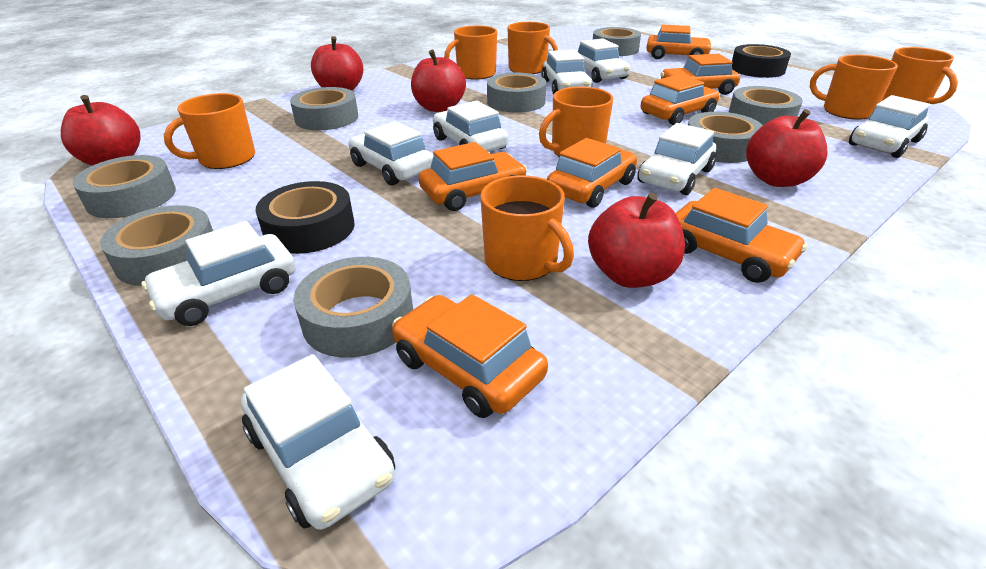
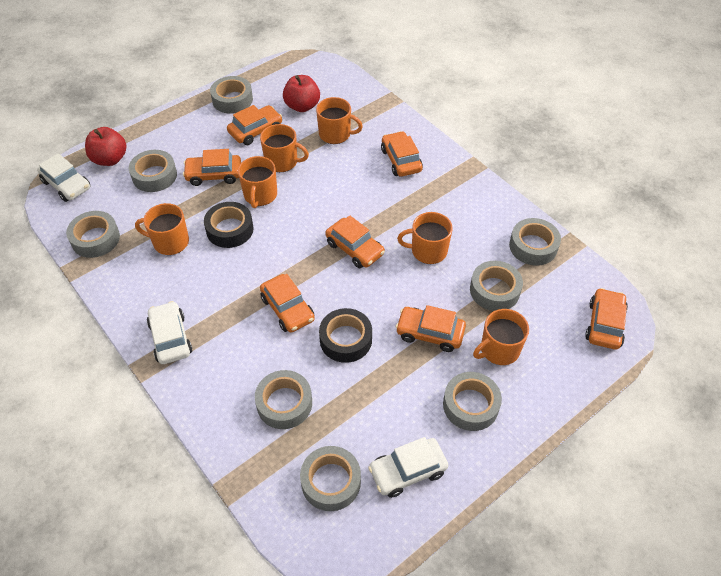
orange mug: [164,93,255,169] [444,25,497,80] [480,175,574,281] [508,22,558,74] [539,87,614,157] [810,54,898,120] [882,47,958,104] = 7 -> [135,203,189,255] [238,156,277,208] [260,124,309,172] [316,97,363,144] [397,212,453,264] [473,309,529,365] = 6
red apple: [61,95,141,166] [311,36,363,91] [411,50,466,112] [588,193,685,288] [746,109,827,187] = 5 -> [85,127,127,166] [283,75,320,112] = 2
white car: [141,221,296,326] [241,354,395,530] [349,121,434,185] [433,101,508,152] [541,49,592,95] [576,38,630,83] [637,123,716,195] [849,95,930,158] = 8 -> [37,153,91,202] [147,301,192,364] [368,437,448,498] = 3

